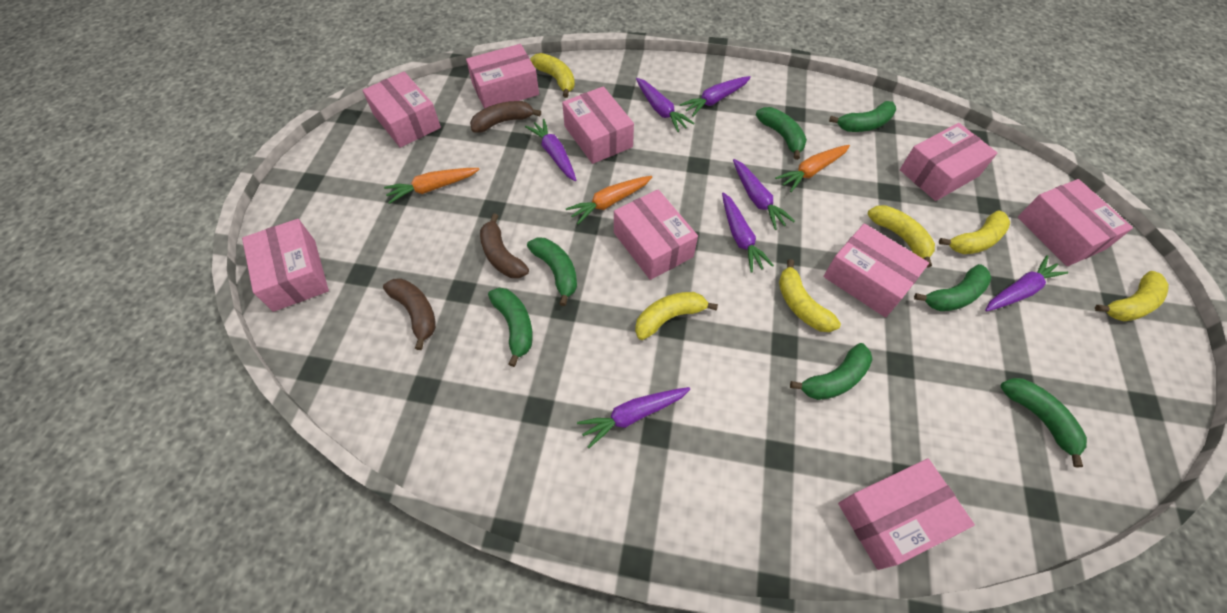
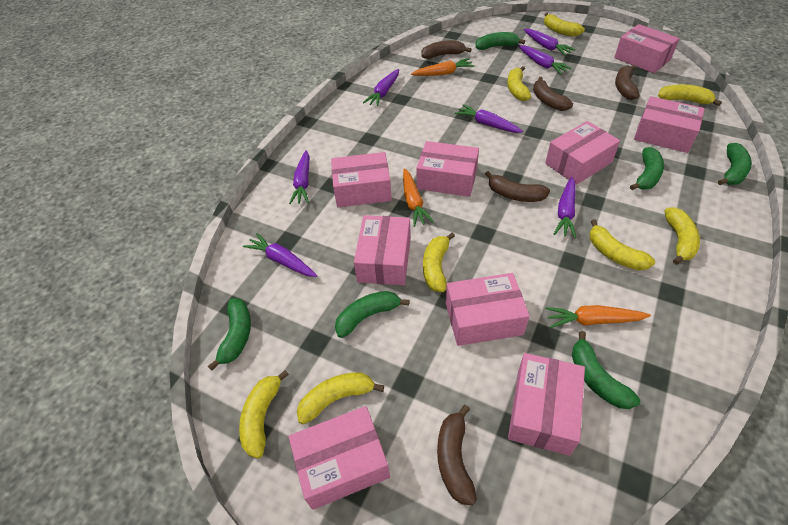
brown banana: [383,278,436,350] [470,101,541,133] [480,213,529,278] = 3 -> [422,40,472,59] [437,405,477,505] [485,171,550,202] [533,77,573,111] [615,65,639,100] = 5
green banana: [488,288,533,367] [527,238,577,306] [756,107,807,160] [790,343,873,400] [829,101,896,132] [914,264,992,311] [1001,378,1087,468] = 7 -> [208,298,251,371] [335,291,410,338] [475,32,525,50] [572,331,640,409] [630,147,664,190] [718,143,752,185] = 6
yellow banana: [530,53,575,98] [635,292,718,340] [779,259,841,332] [868,205,935,267] [939,211,1010,254] [1095,271,1169,321] = 6 -> [239,370,289,459] [297,372,384,425] [423,232,455,292] [507,66,531,101] [544,13,585,37] [590,219,655,271] [658,84,722,106] [664,207,700,265] = 8

